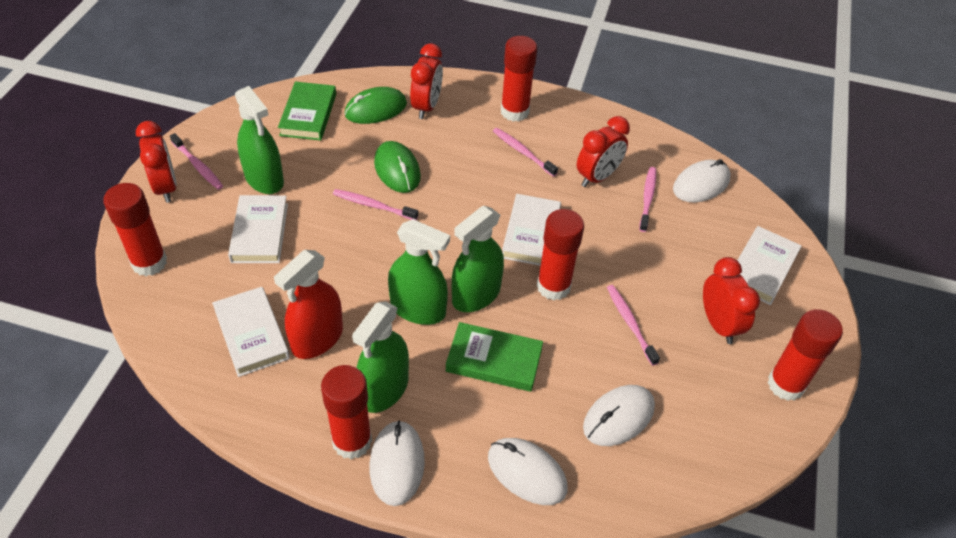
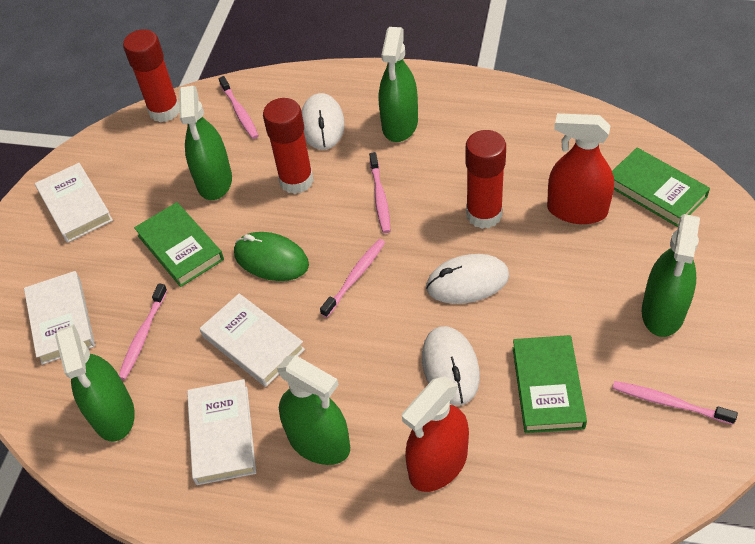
green book: [278,82,336,141] [446,322,543,392] = 2 -> [134,202,224,287] [513,335,587,433] [612,148,710,227] = 3
green mouse: [344,87,407,124] [374,141,421,193] = 2 -> [234,232,309,281] = 1
green spray bottle: [235,86,284,194] [352,301,409,413] [388,219,450,325] [452,206,504,312] = 4 -> [55,324,135,442] [179,86,232,200] [277,355,350,465] [379,27,418,142] [642,214,700,337] = 5
red clock: [136,121,177,203] [410,44,443,119] [577,116,630,187] [703,257,760,344] = 4 -> none = 0
red glue stick: [103,183,167,276] [321,365,372,460] [501,36,537,122] [537,209,584,300] [768,309,843,401] = 5 -> [123,29,180,122] [263,98,314,194] [466,130,506,229] = 3
red spray bottle: [274,250,343,359] = 1 -> [402,376,469,492] [547,113,614,224] = 2
white mouse: [370,420,425,506] [488,438,568,505] [583,385,655,446] [673,159,731,203] = 4 -> [301,93,345,150] [422,326,480,405] [426,254,509,304] = 3

